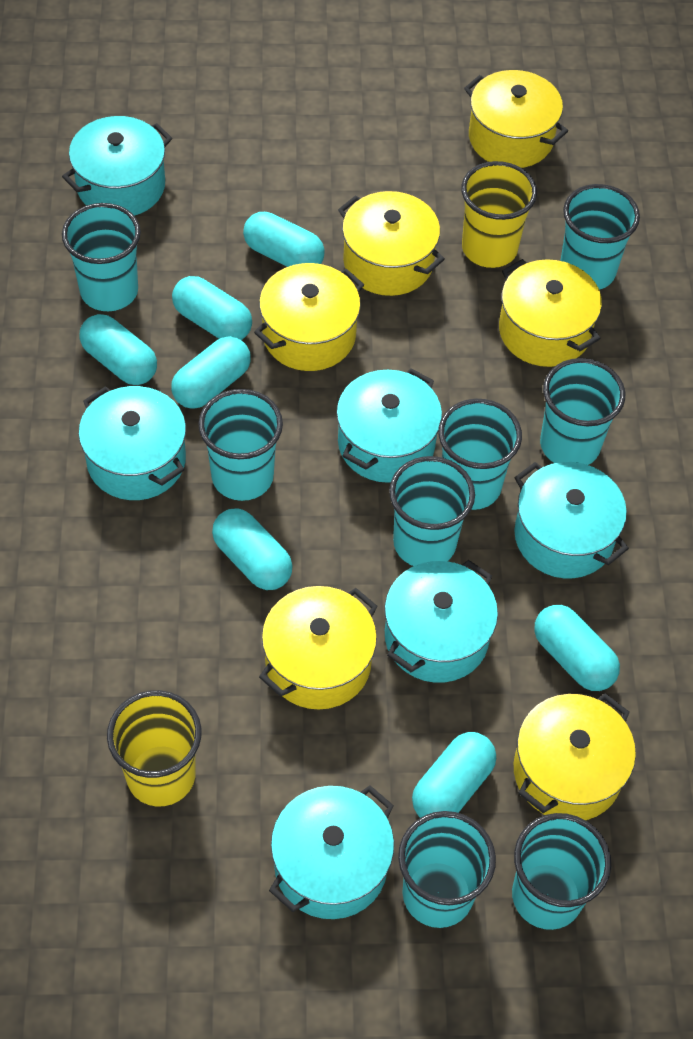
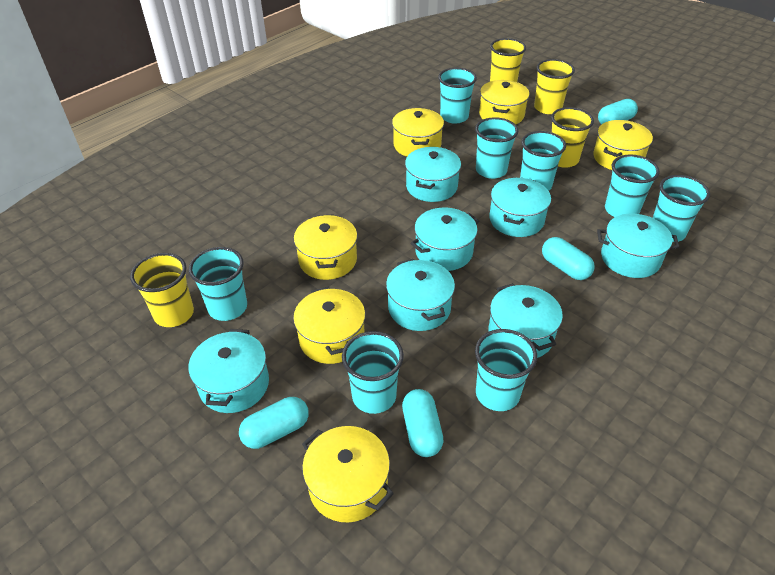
turquoise capsule: [79,314,157,385] [171,336,251,409] [172,276,252,340] [212,508,293,590] [243,212,325,267] [412,732,496,818] [534,605,620,691] = 7 -> [239,397,309,449] [402,389,444,457] [542,237,595,280] [598,99,638,124] = 4
turquoise pot: [62,116,172,216] [78,386,186,500] [269,785,394,919] [337,368,442,483] [384,560,498,683] [514,462,629,578] = 6 -> [188,329,269,413] [386,259,455,331] [405,147,461,202] [411,208,479,271] [488,283,563,358] [489,178,551,237] [597,214,679,278] = 7
yellow cup: [107,690,202,806] [461,161,537,268] = 2 -> [130,253,194,327] [490,38,526,82] [534,59,575,114] [551,107,594,168] = 4

